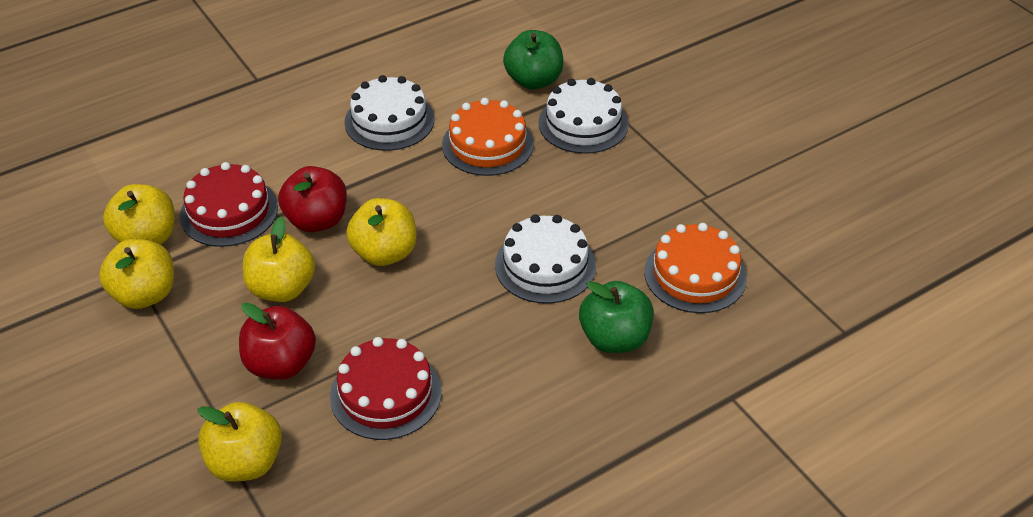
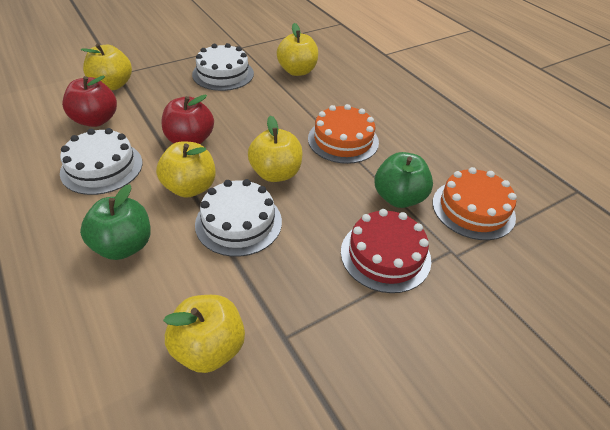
red cake: [180,162,278,247] [330,337,442,440] = 2 -> [341,209,431,293] = 1

